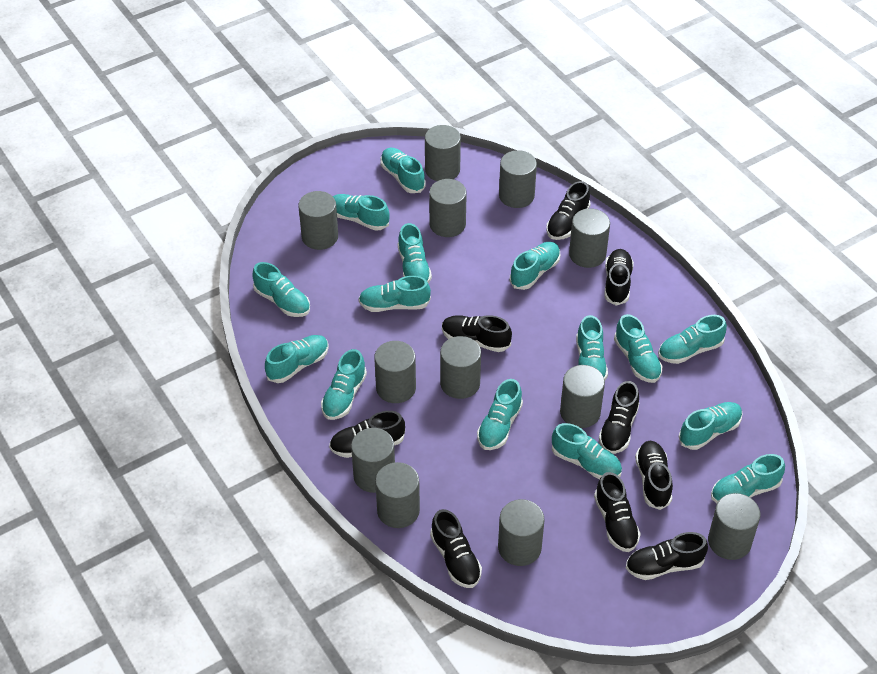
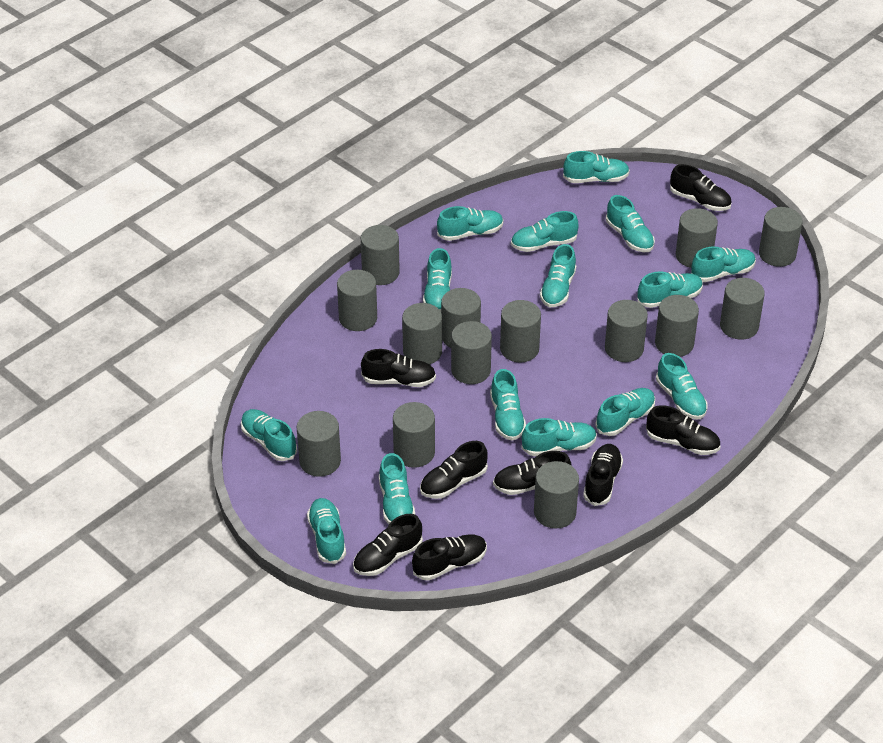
black shoe: [329,411,405,458] [430,509,482,588] [442,315,512,352] [546,181,591,240] [594,472,641,552] [599,381,639,454] [605,249,634,306] [626,532,708,580] [635,441,673,510] = 9 -> [353,514,423,576] [361,349,436,387] [412,534,487,581] [420,441,488,499] [493,451,571,495] [583,444,623,506] [646,405,720,455] [670,164,732,211] = 8
grey cylinder: [298,191,338,250] [351,428,395,493] [374,341,416,403] [375,462,420,528] [425,125,461,181] [429,179,467,237] [440,336,481,399] [498,499,544,566] [499,150,537,208] [560,365,605,428] [569,208,610,268] [708,493,760,560] = 12 -> [297,411,341,477] [337,270,377,331] [361,225,400,285] [393,402,435,468] [402,303,442,365] [441,288,481,348] [451,321,492,384] [500,300,541,362] [534,461,579,529] [605,300,648,362] [655,295,699,357] [676,208,718,268] [720,278,765,340] [759,207,803,267] = 14

